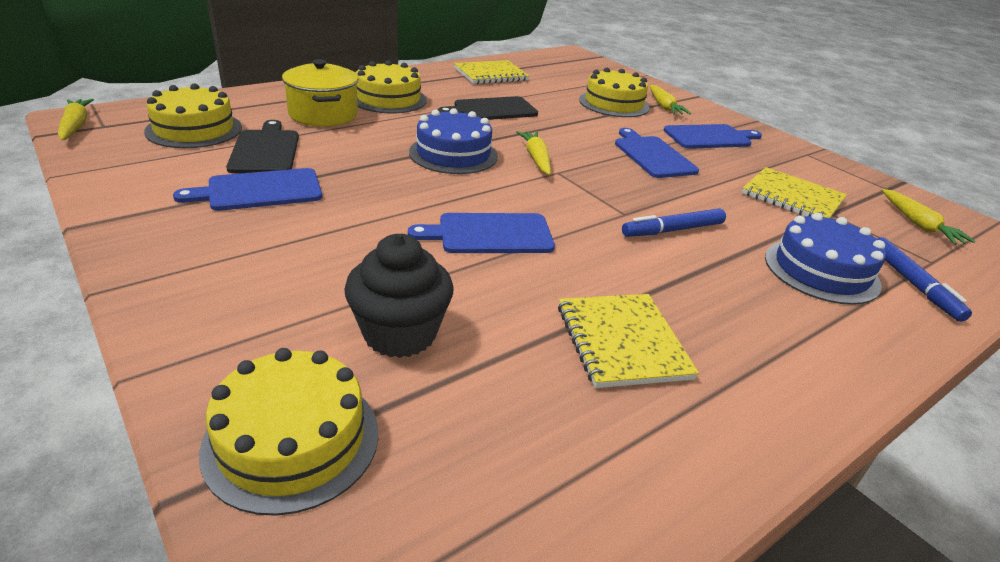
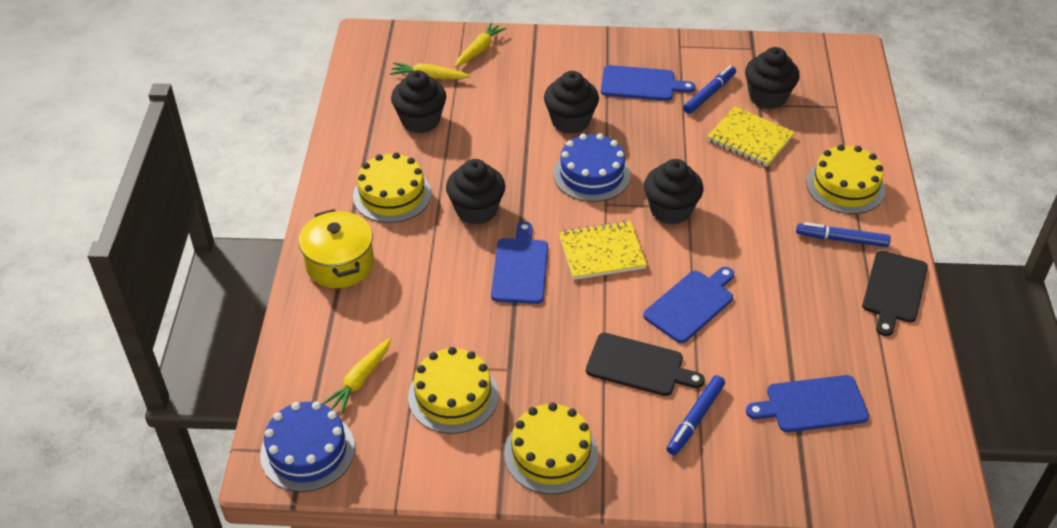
black cupcake: [344,234,453,358] = 1 -> [391,70,446,133] [446,159,505,225] [544,71,599,134] [644,159,704,225] [745,47,800,109] = 5
blue marker: [622,208,726,237] [877,237,972,322] = 2 -> [667,375,725,455] [683,66,736,114] [796,222,891,247] = 3
yellow carrot: [58,99,94,140] [516,131,551,175] [650,85,691,115] [882,189,976,245] = 4 -> [322,338,391,414] [390,62,471,79] [455,22,506,67] = 3
yellow notebook: [454,60,529,84] [558,294,699,388] [742,167,847,218] = 3 -> [559,221,647,280] [707,106,795,167] = 2

